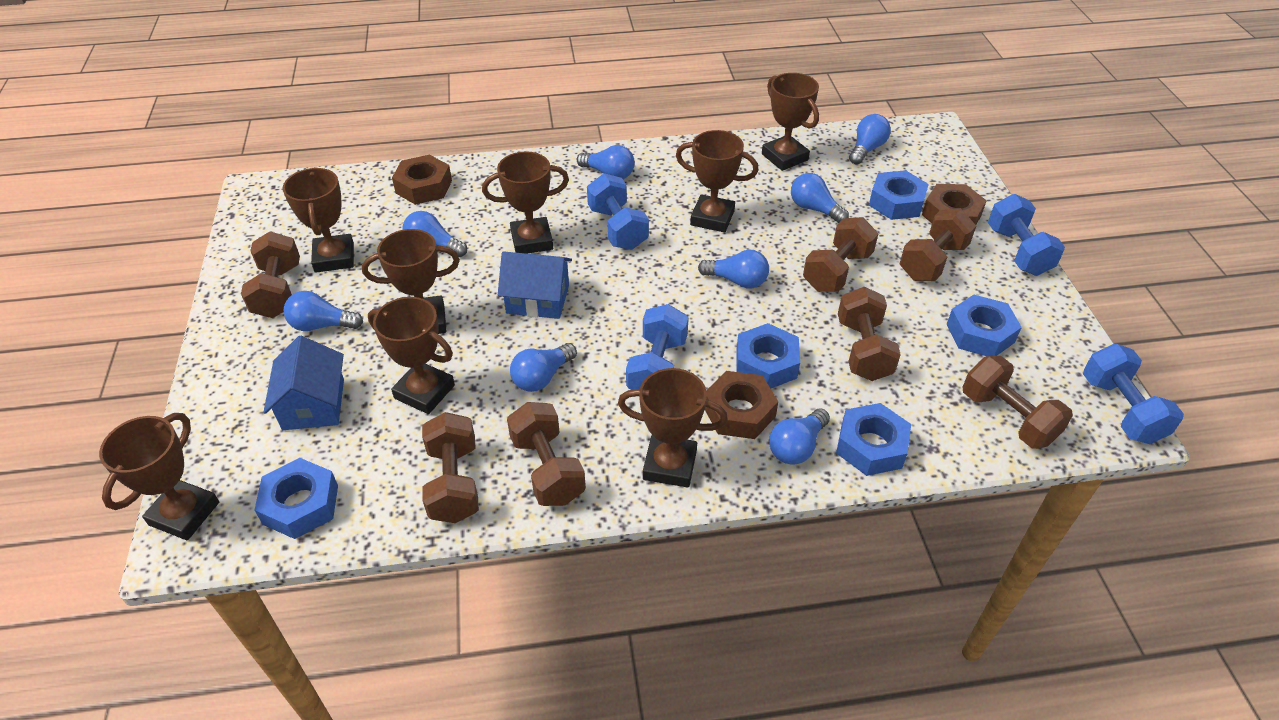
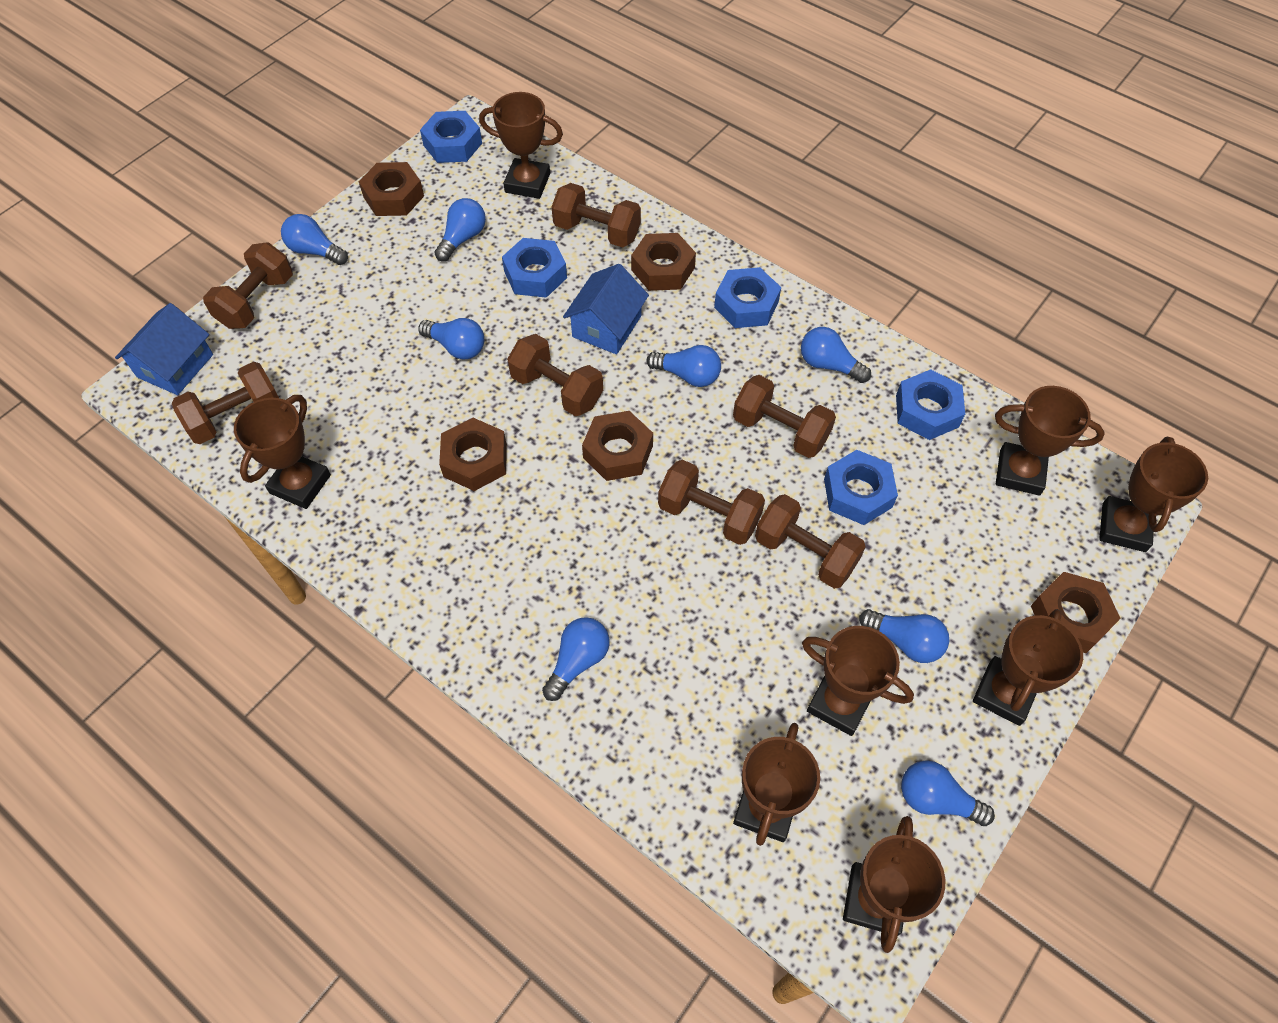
blue dumbbell: [587,173,649,250] [626,304,689,390] [988,194,1065,276] [1083,344,1184,444] = 4 -> none = 0
brown nut: [392,155,452,205] [705,371,778,439] [922,184,987,225] = 3 -> [359,162,424,216] [439,418,507,491] [582,411,653,481] [631,233,696,291] [1031,572,1121,653] = 5

